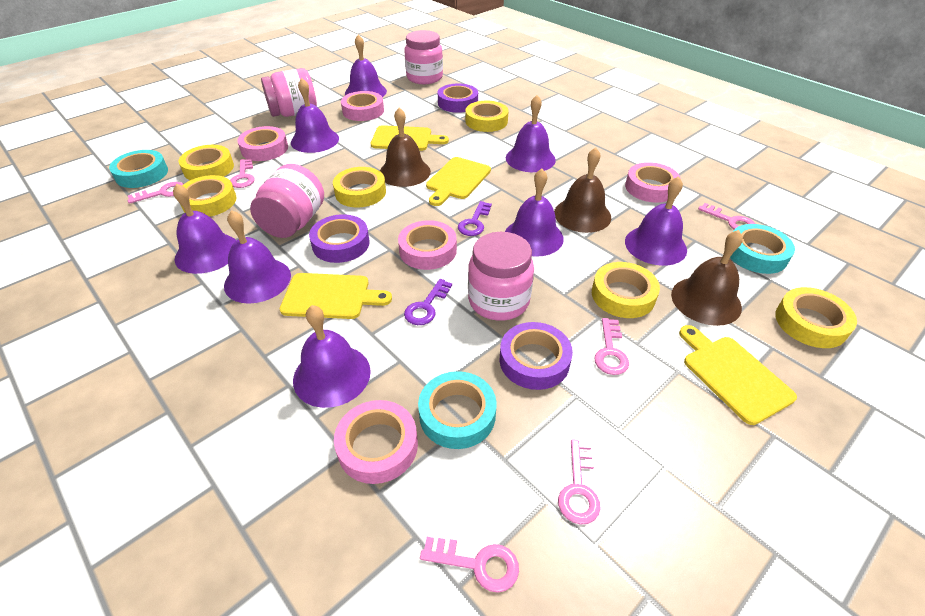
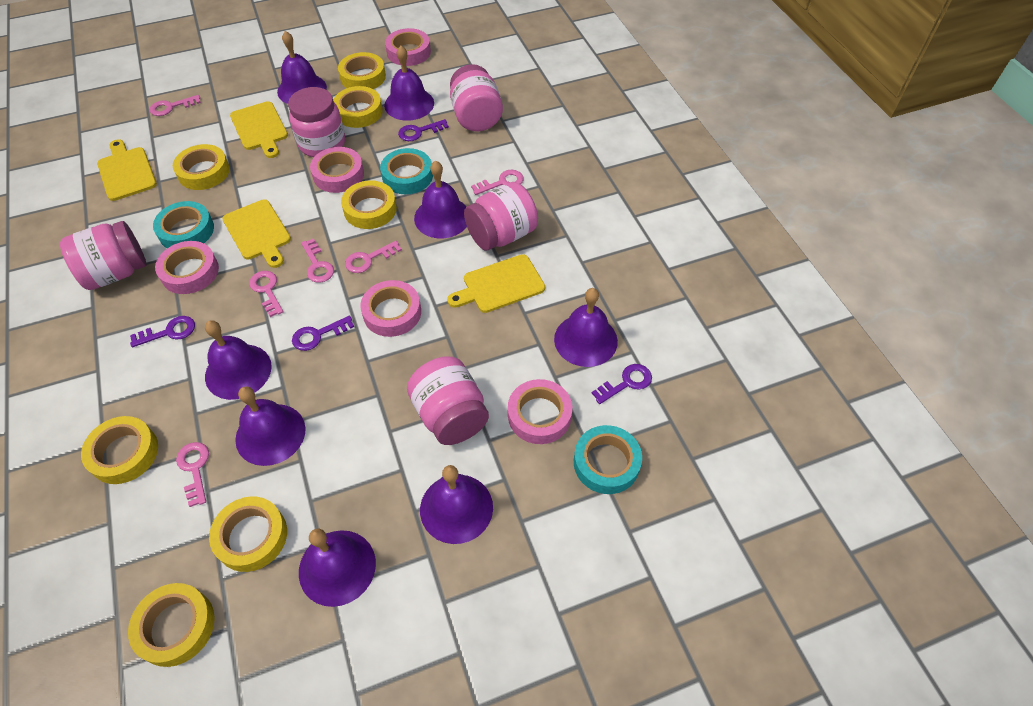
brown bell: [380,107,431,187] [554,147,611,233] [671,230,743,326] = 3 -> none = 0
pink jar: [250,164,324,238] [261,68,317,117] [404,30,443,84] [468,232,534,321] = 4 -> [60,221,146,290] [288,87,345,157] [407,356,489,445] [450,64,503,131] [464,182,538,251] = 5
purple key: [404,279,452,325] [458,201,492,236] = 2 -> [130,316,195,347] [292,316,354,351] [398,119,449,141] [592,364,652,404] = 4
purple tape: [309,214,370,263] [438,83,478,113] [500,322,573,390] = 3 -> none = 0
yellow tape: [179,145,234,180] [180,175,237,217] [333,167,386,207] [465,101,508,132] [592,262,660,318] [775,287,857,348] = 6 -> [81,416,158,484] [128,583,215,667] [173,144,230,190] [209,496,287,572] [333,86,383,128] [338,52,386,89] [341,180,397,229] = 7

